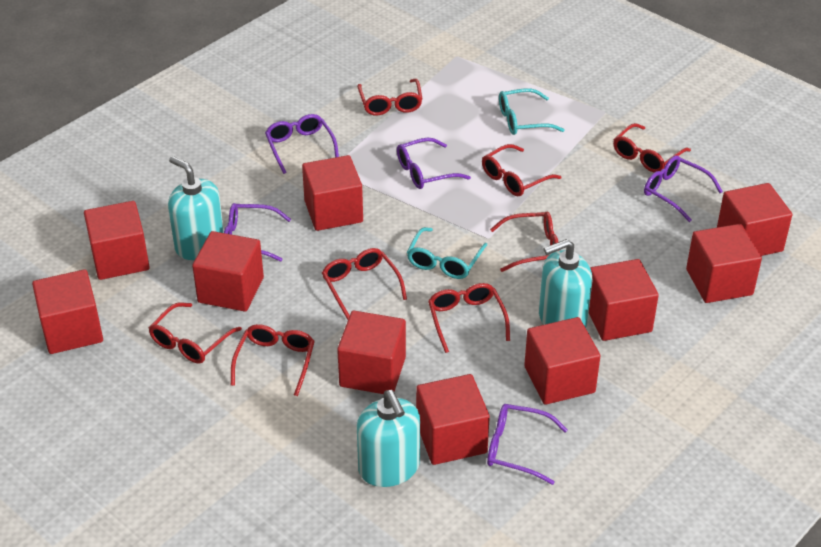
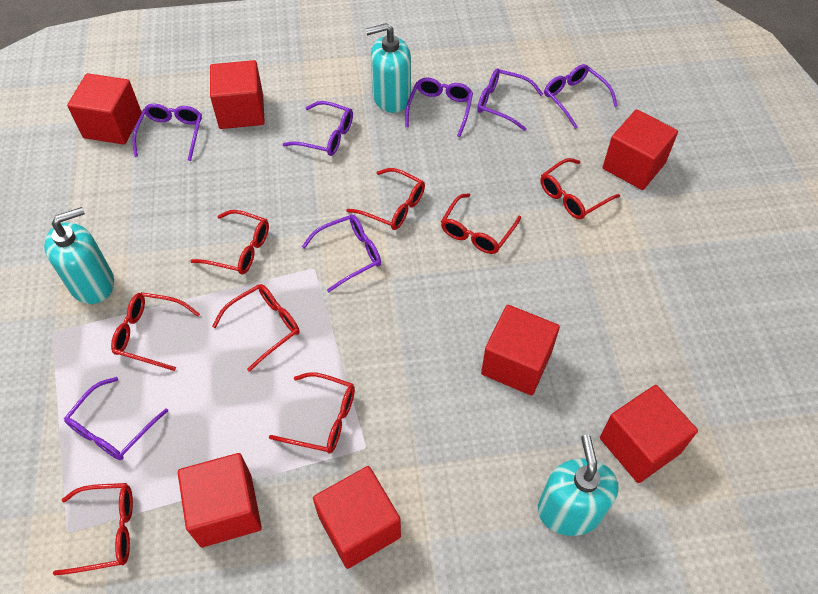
purple glasses: [224,203,291,262] [265,114,339,174] [397,138,471,189] [487,404,568,485] [644,155,723,222] = 5 -> [64,377,168,460] [132,104,202,161] [283,101,353,156] [302,215,381,292] [405,77,473,137] [477,68,543,131] [544,64,618,129] = 7
red cube: [32,269,103,354] [84,201,150,280] [192,231,264,312] [302,155,363,231] [337,311,406,394] [416,374,490,465] [524,317,600,405] [589,259,659,341] [686,224,762,303] [717,183,792,256] = 10 -> [67,73,142,145] [178,453,262,547] [210,60,265,129] [313,466,401,569] [481,305,560,395] [600,385,698,483] [603,109,678,190] = 7
turquoise glasses: [407,227,487,279] [499,88,565,135] = 2 -> none = 0

